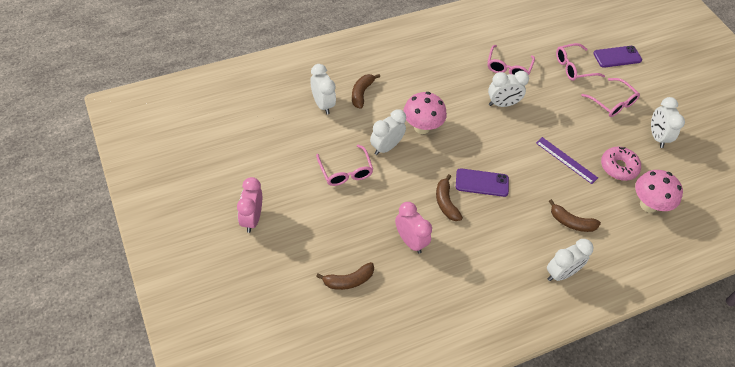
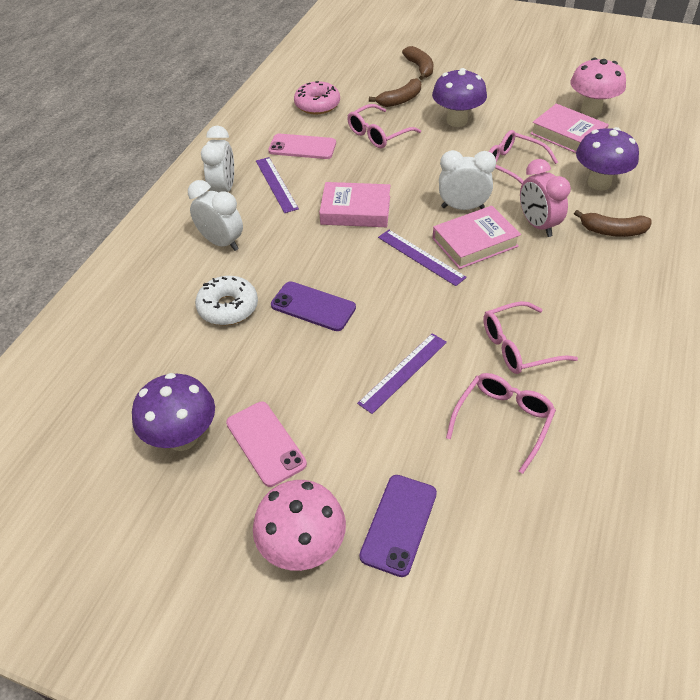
brown banana: [316,262,374,290] [352,74,380,109] [436,174,463,221] [549,199,601,232] = 4 -> [369,78,421,107] [402,46,433,80] [574,210,652,237] = 3
pink book: none = 0 -> [319,182,390,227] [432,206,521,269] [530,104,609,153] = 3
pink clock: [237,177,262,233] [395,202,432,254] = 2 -> [520,159,571,237] = 1
pink phone: none = 0 -> [226,402,307,487] [268,134,336,159] = 2
purple mushroom: none = 0 -> [132,373,215,451] [432,68,487,127] [576,127,639,190] = 3
purple ruler: [536,137,598,184] = 1 -> [256,157,299,213] [357,333,447,414] [378,230,467,286] = 3
white clock: [310,64,336,115] [370,109,406,155] [488,71,529,107] [547,239,594,281] [651,97,685,148] = 5 -> [188,180,243,251] [201,126,234,192] [439,150,496,210] = 3
white donut: none = 0 -> [195,276,258,325] = 1

